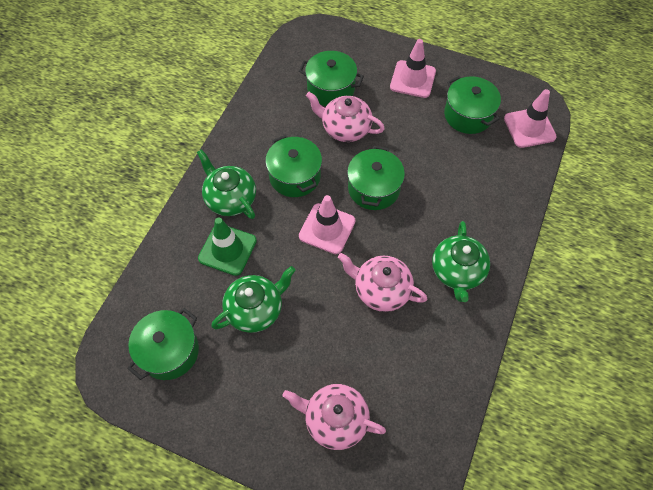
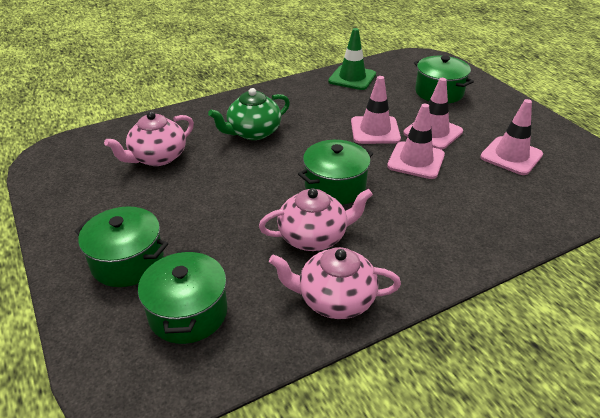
green pot: [127,308,199,380] [265,135,322,197] [299,51,364,106] [347,146,405,210] [444,76,501,134] = 5 -> [75,206,168,287] [138,250,227,344] [298,140,373,205] [414,56,474,103] = 4
green teapot: [197,149,256,219] [211,266,296,333] [432,221,490,302] = 3 -> [208,88,290,140] = 1
pink traffic cone: [299,195,356,254] [390,39,436,98] [504,89,557,148] = 3 -> [351,76,401,144] [387,104,445,179] [404,78,463,150] [480,99,543,175] = 4

